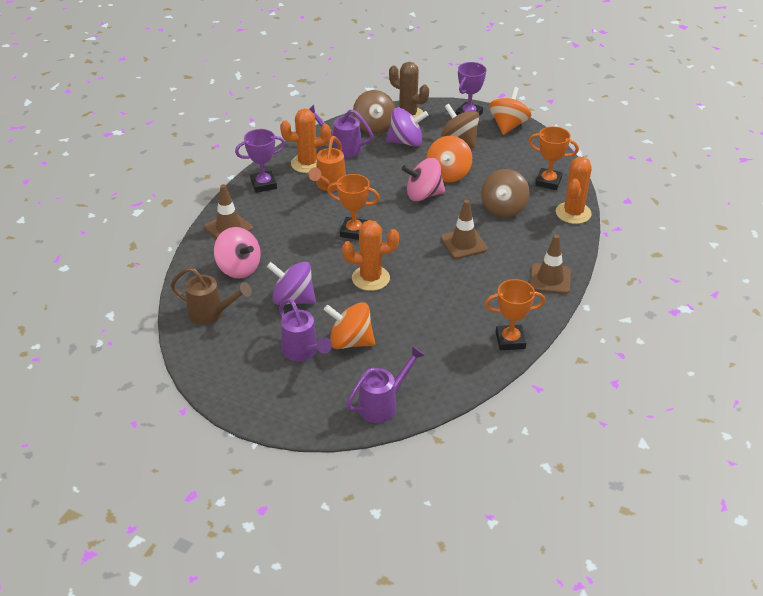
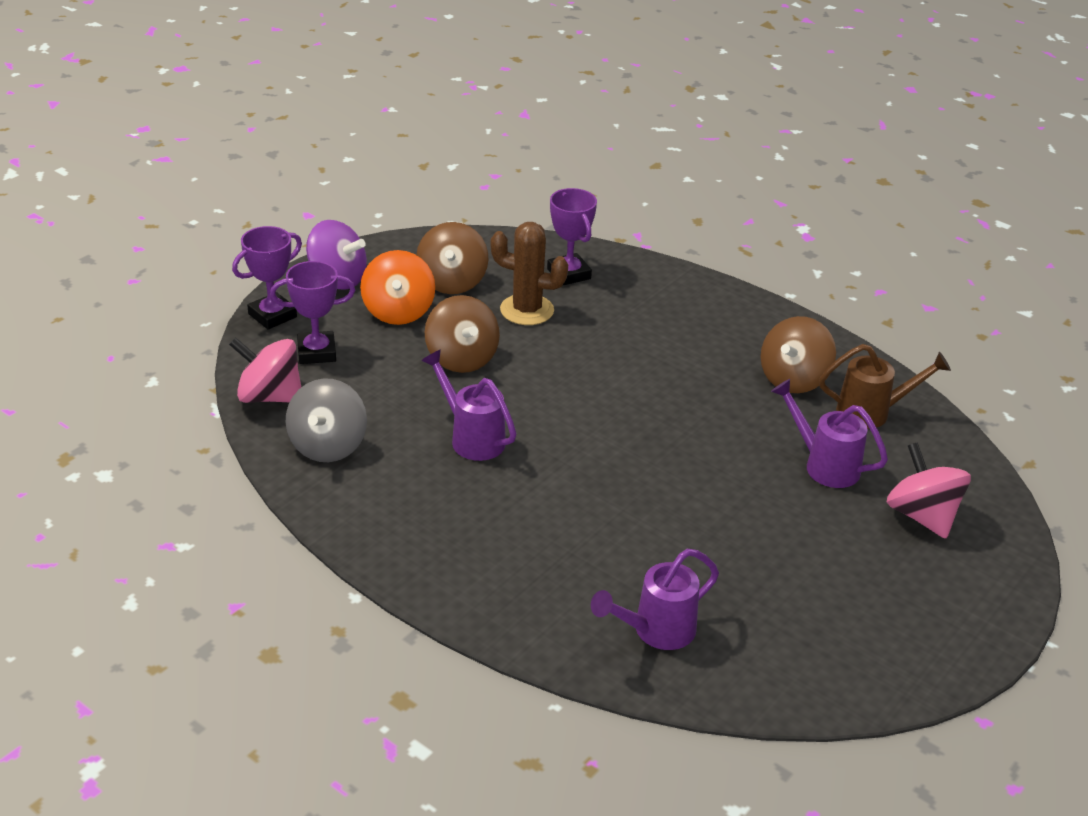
brown traffic cone: [204,184,253,239] [441,200,487,259] [530,234,571,294] = 3 -> none = 0
grey spinning top: none = 0 -> [286,378,367,462] = 1
orange cactus: [280,109,331,173] [342,220,399,291] [556,157,592,224] = 3 -> none = 0
orange spinning top: [324,302,375,349] [426,136,472,182] [489,87,531,135] = 3 -> [360,250,435,325] = 1
orange trophy: [327,174,380,240] [485,279,545,350] [529,126,579,190] = 3 -> none = 0
orange watering can: [309,136,346,191] = 1 -> none = 0
purple spinning top: [267,262,316,305] [386,108,428,146] = 2 -> [306,220,367,290] = 1
purple trophy: [235,129,285,193] [456,62,486,116] = 2 -> [232,226,302,330] [270,261,355,364] [547,188,597,286] = 3

